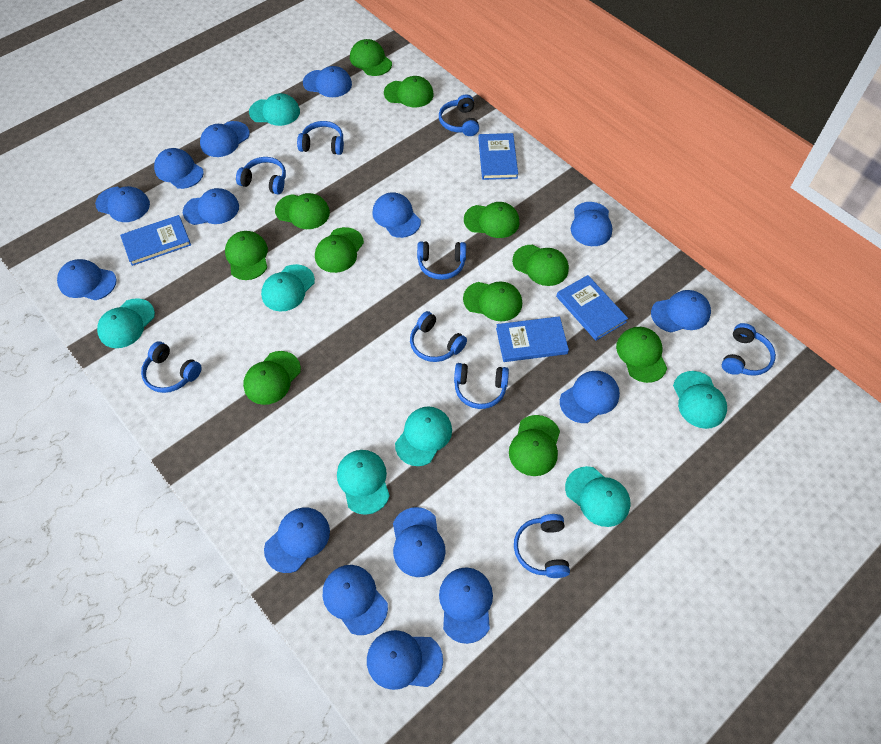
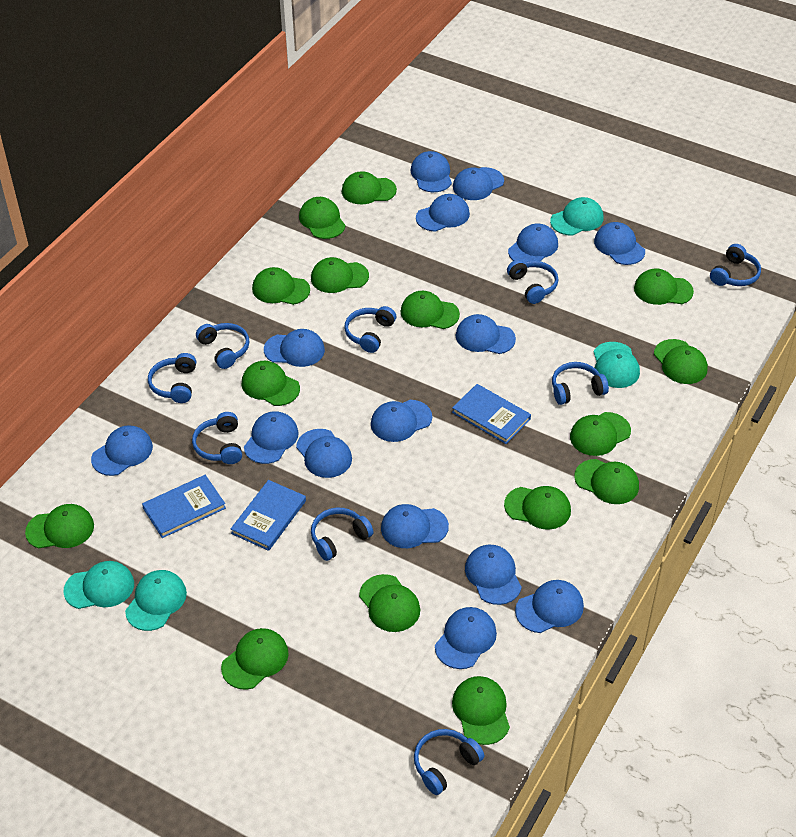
blue book: [120,215,191,266] [478,133,518,180] [496,316,569,362] [556,275,628,341] = 4 -> [142,475,226,538] [231,480,306,551] [452,384,531,444] = 3
green cap: [225,231,268,280] [243,351,301,405] [275,193,330,229] [315,227,364,273] [350,39,392,76] [384,76,434,107] [463,281,522,321] [464,202,519,238] [509,415,560,476] [512,245,569,286] [616,327,667,383] = 11 -> [25,504,94,549] [221,628,289,690] [242,361,300,406] [252,267,310,305] [299,197,346,239] [311,257,369,293] [342,171,397,204] [359,574,420,632] [400,291,460,329] [452,676,510,745] [504,486,571,530] [570,412,631,456] [574,459,639,504] [634,269,694,305] [654,339,708,384] = 15
turquoise cap: [97,298,155,348] [249,93,300,126] [261,264,315,311] [337,450,390,515] [395,406,452,466] [565,466,630,527] [673,371,727,429] = 7 -> [63,561,134,609] [125,570,187,631] [550,197,604,236] [594,342,640,388] = 4

